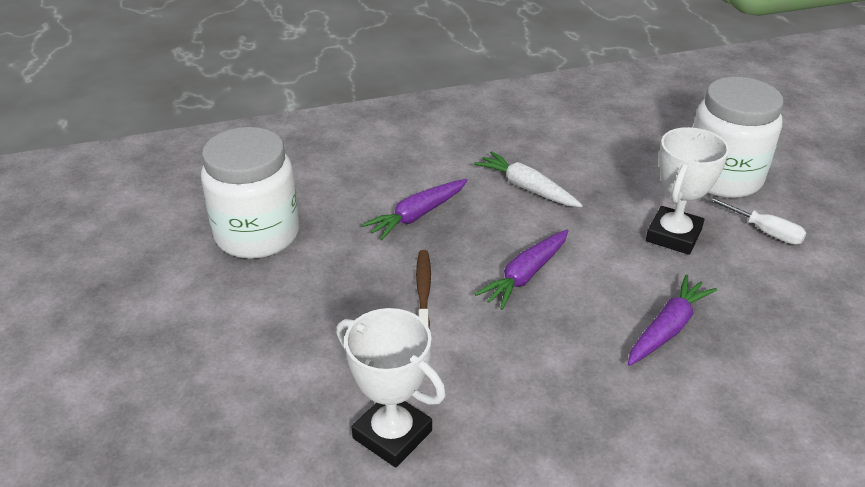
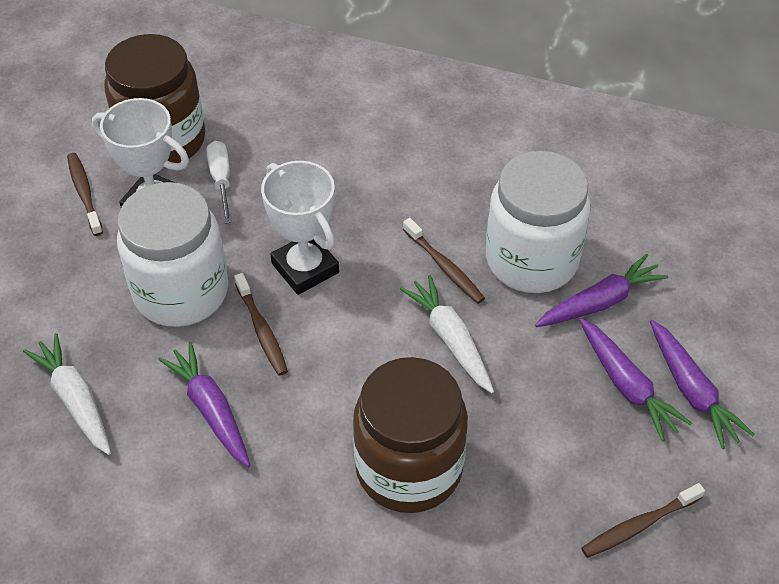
brown jar: none = 0 -> [104,34,205,168] [353,357,468,513] = 2
brown toothbrush: [416,250,431,328] = 1 -> [67,153,103,236] [234,273,288,376] [403,218,485,304] [581,483,705,558] = 4
purple carrot: [362,179,468,240] [475,230,568,310] [628,275,717,366] = 3 -> [158,342,250,467] [535,254,668,327] [579,318,692,441] [650,320,755,449] = 4
white carrot: [474,151,583,207] = 1 -> [23,333,111,455] [400,275,494,394] = 2

